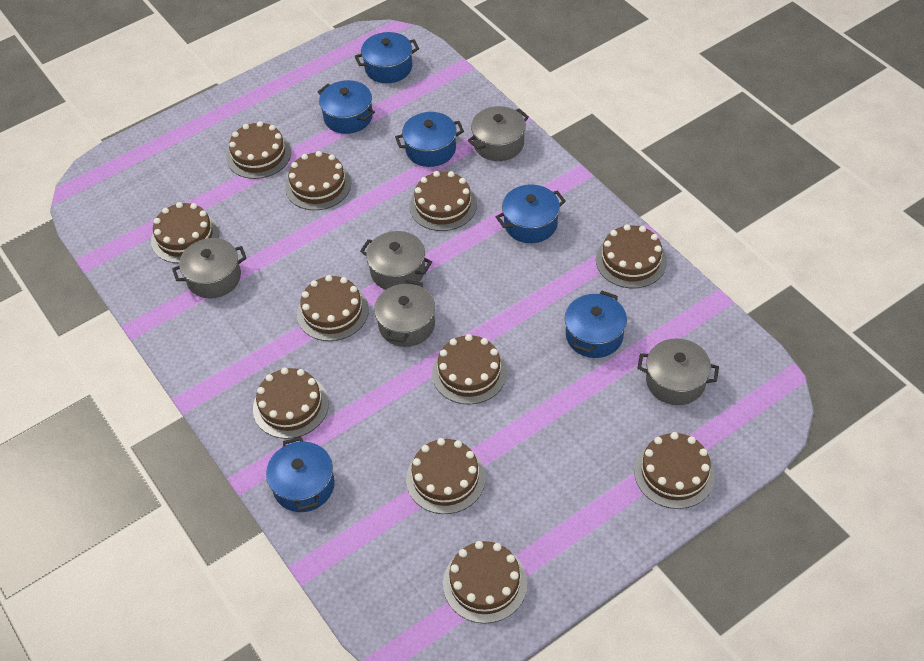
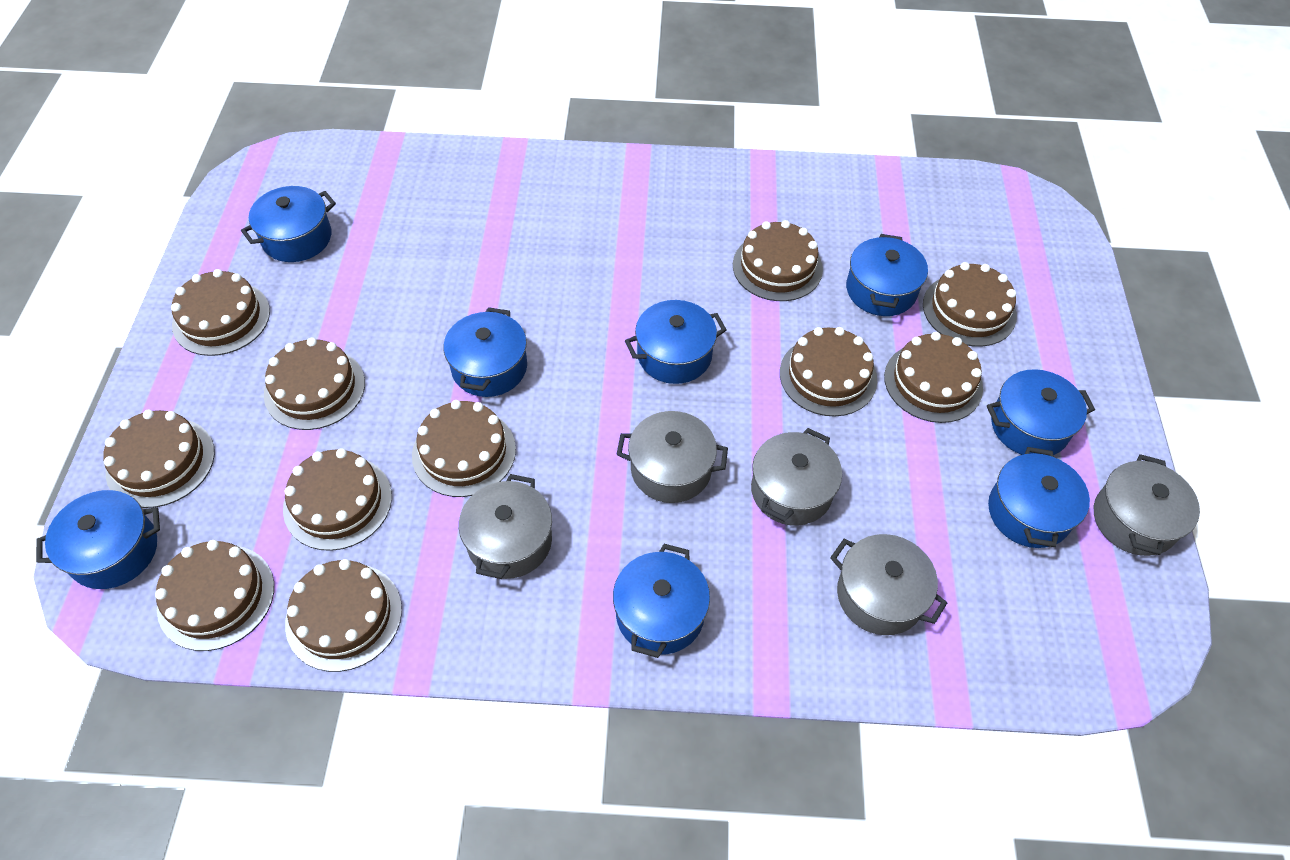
blue pot: [266,437,335,512] [318,80,375,134] [355,32,419,83] [395,112,464,167] [496,185,566,243] [565,291,627,358] = 6 -> [36,490,160,589] [241,186,336,262] [444,307,527,397] [613,544,710,658] [625,300,727,384] [846,234,928,316] [987,369,1095,456] [988,447,1090,548] = 8

